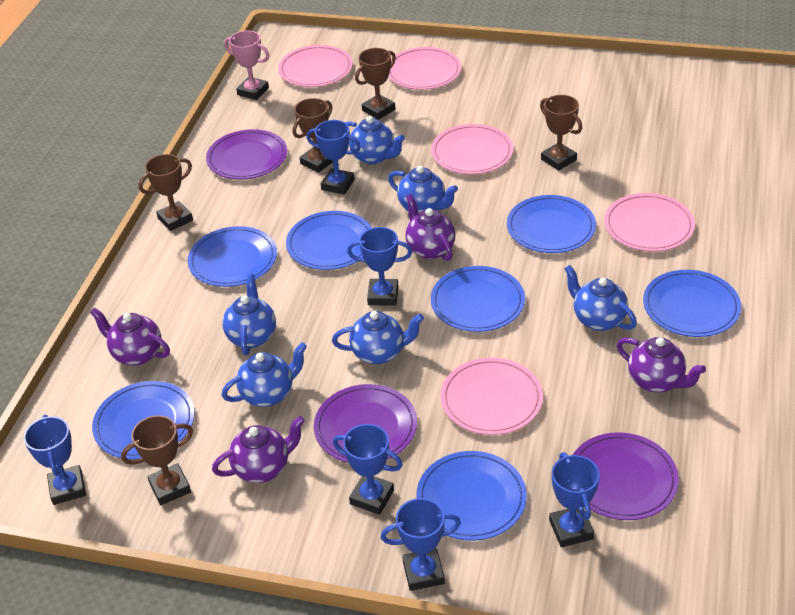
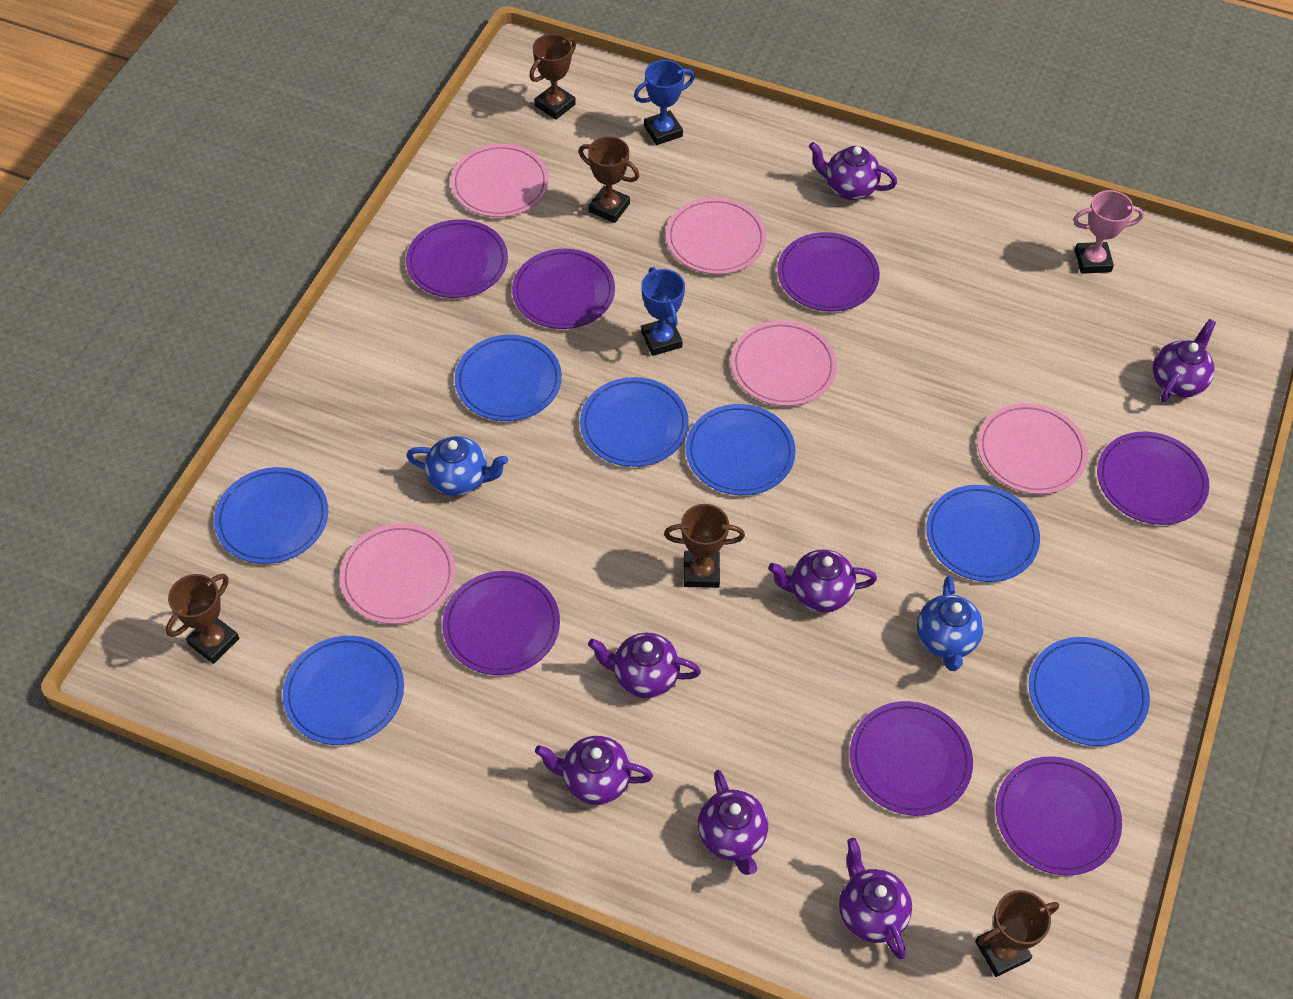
blue teapot: [222,274,276,355] [222,342,307,407] [332,311,424,364] [345,116,405,165] [388,166,458,213] [564,265,637,331] = 6 -> [406,436,508,496] [917,576,984,671] = 2
blue trophy: [24,415,86,505] [306,120,361,195] [333,424,403,515] [347,227,412,306] [381,498,461,591] [549,452,600,547] = 6 -> [634,60,695,145] [641,267,685,356] = 2
purple plate: [206,129,287,179] [314,384,417,463] [573,432,679,520] = 3 -> [406,219,508,298] [442,571,560,675] [512,249,615,329] [777,232,880,311] [850,701,973,816] [996,756,1122,876] [1097,432,1209,525] = 7
purple teapot: [90,308,170,366] [212,416,305,483] [405,194,455,261] [617,337,706,392] = 4 -> [535,736,653,805] [588,632,701,698] [698,770,768,875] [768,549,877,613] [809,142,897,200] [839,838,912,959] [1153,319,1216,402] = 7

